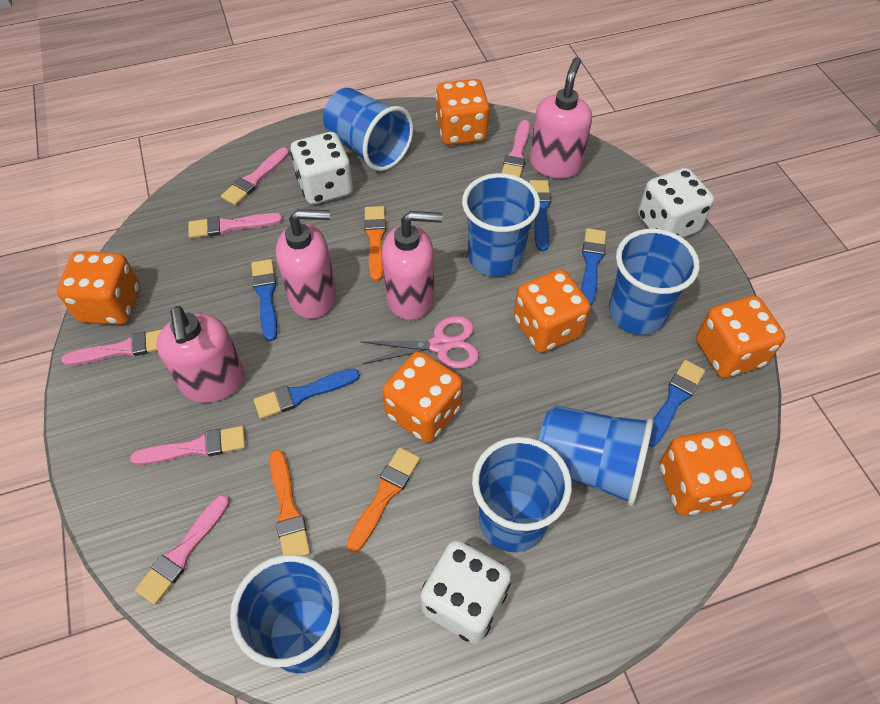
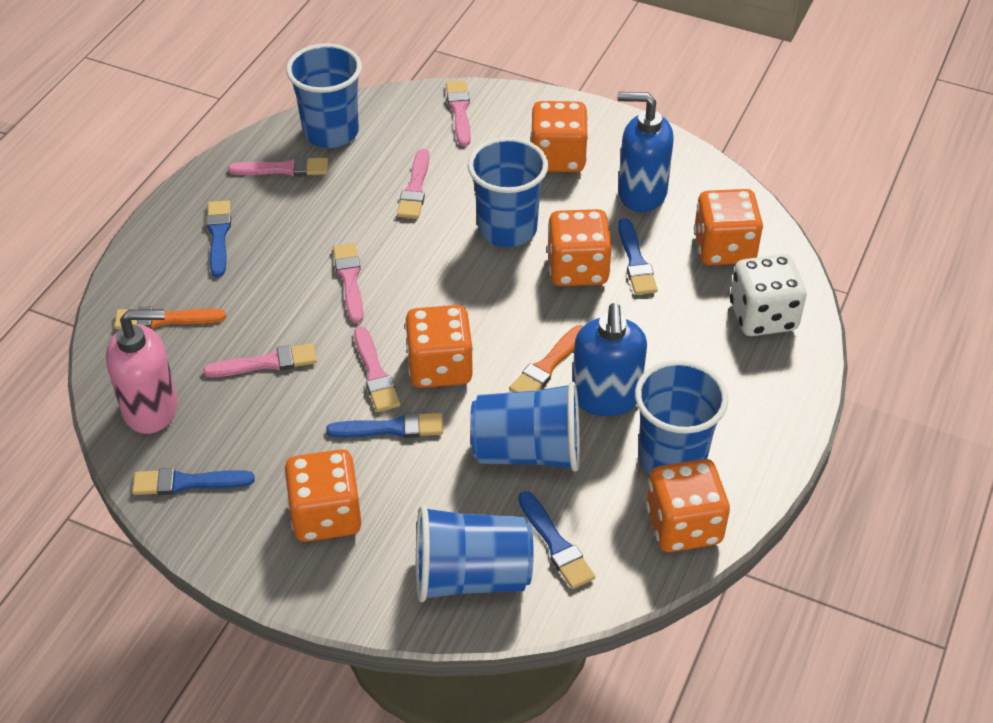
blue cup: [230,555,341,673] [323,88,414,171] [462,173,540,277] [472,437,572,552] [539,405,653,506] [609,228,699,335] = 6 -> [286,43,362,148] [416,505,534,602] [468,137,548,247] [470,382,580,472] [635,360,728,475] = 5
blue soap dispenser: none = 0 -> [572,303,647,416] [618,92,674,212] = 2
orange brush: [270,450,310,556] [346,447,420,553] [364,206,386,281] = 3 -> [114,306,226,329] [509,325,583,392] = 2
pink scissors: [361,316,479,369] = 1 -> none = 0
pink soap dispenser: [156,306,245,403] [276,209,336,319] [382,211,442,320] [530,57,592,178] = 4 -> [106,309,178,434] = 1
white dice: [291,132,353,205] [420,540,512,644] [638,168,714,238] = 3 -> [730,254,806,336] = 1

